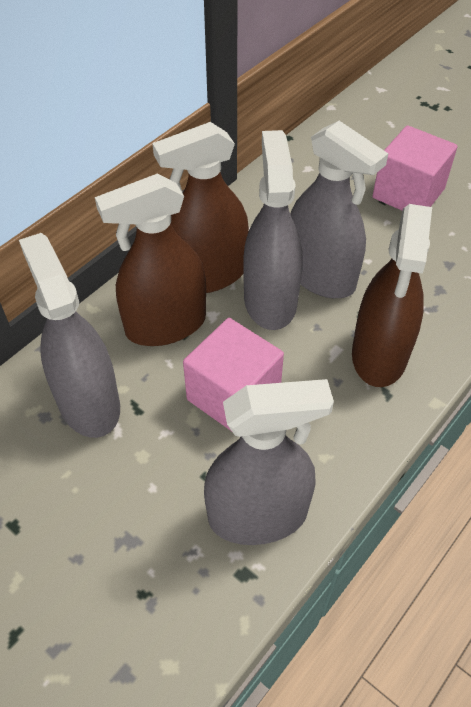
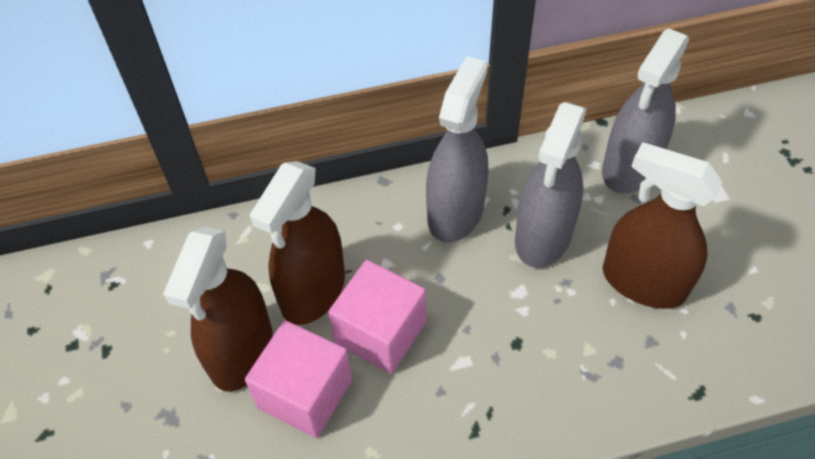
grey spray bottle: [19,233,120,438] [204,379,334,545] [243,130,303,330] [290,121,388,298] = 4 -> [426,56,488,243] [515,102,587,268] [602,28,690,194] = 3

